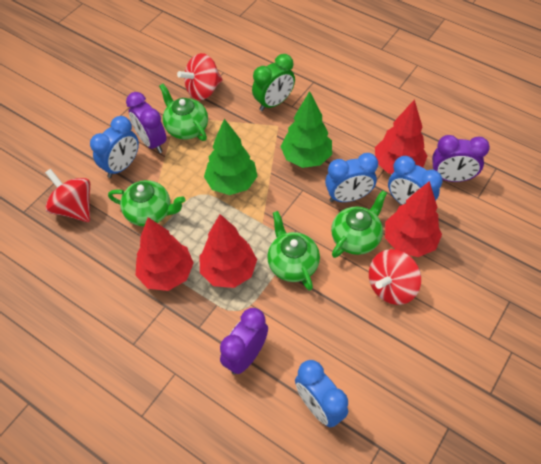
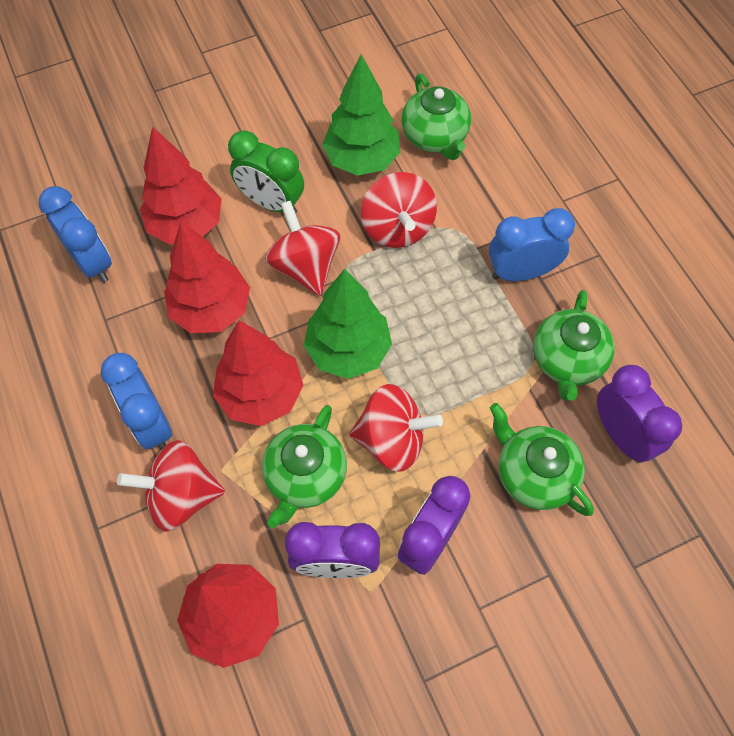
blue clock: [90,116,139,178] [295,360,348,427] [325,153,378,202] [388,156,443,205] = 4 -> [39,186,112,283] [101,353,172,450] [489,208,575,281] = 3
red spinning top: [45,169,90,222] [177,53,223,100] [369,249,421,305] = 3 -> [117,440,225,532] [265,201,340,296] [349,384,443,472] [361,172,437,248] = 4

